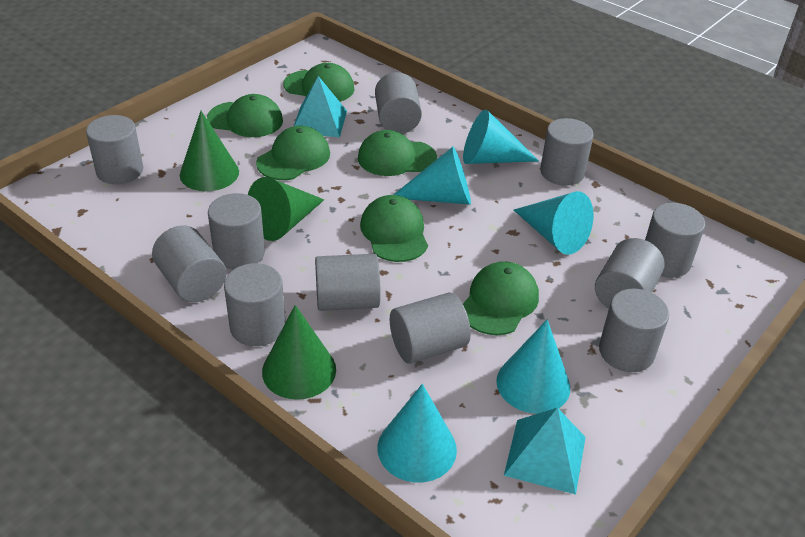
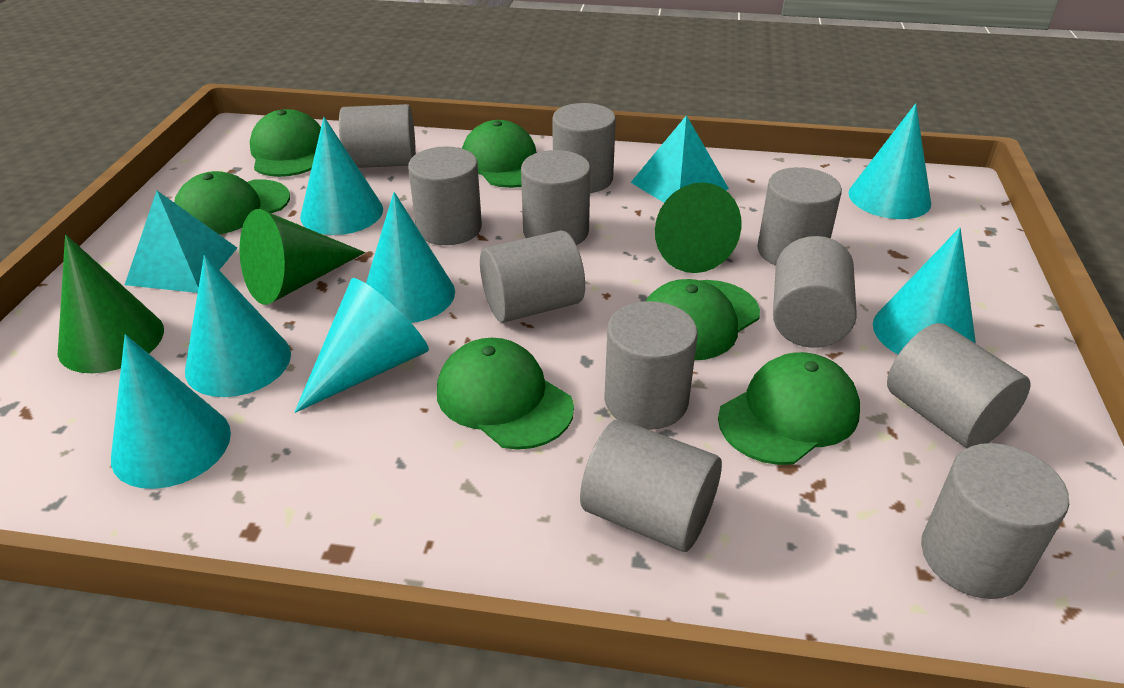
turquoise cone: [377,384,457,483] [394,147,471,205] [463,110,539,164] [496,320,570,414] [514,191,594,255] = 5 -> [111,334,231,489] [185,255,291,397] [295,278,429,413] [300,117,383,235] [366,192,455,323] [848,103,931,219] [873,227,976,354] = 7

